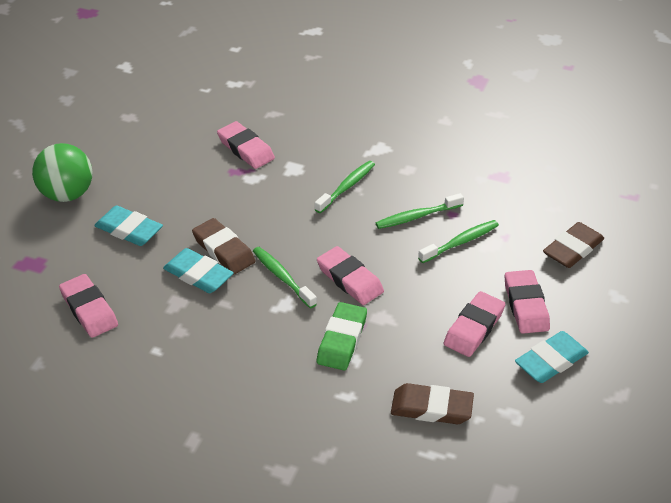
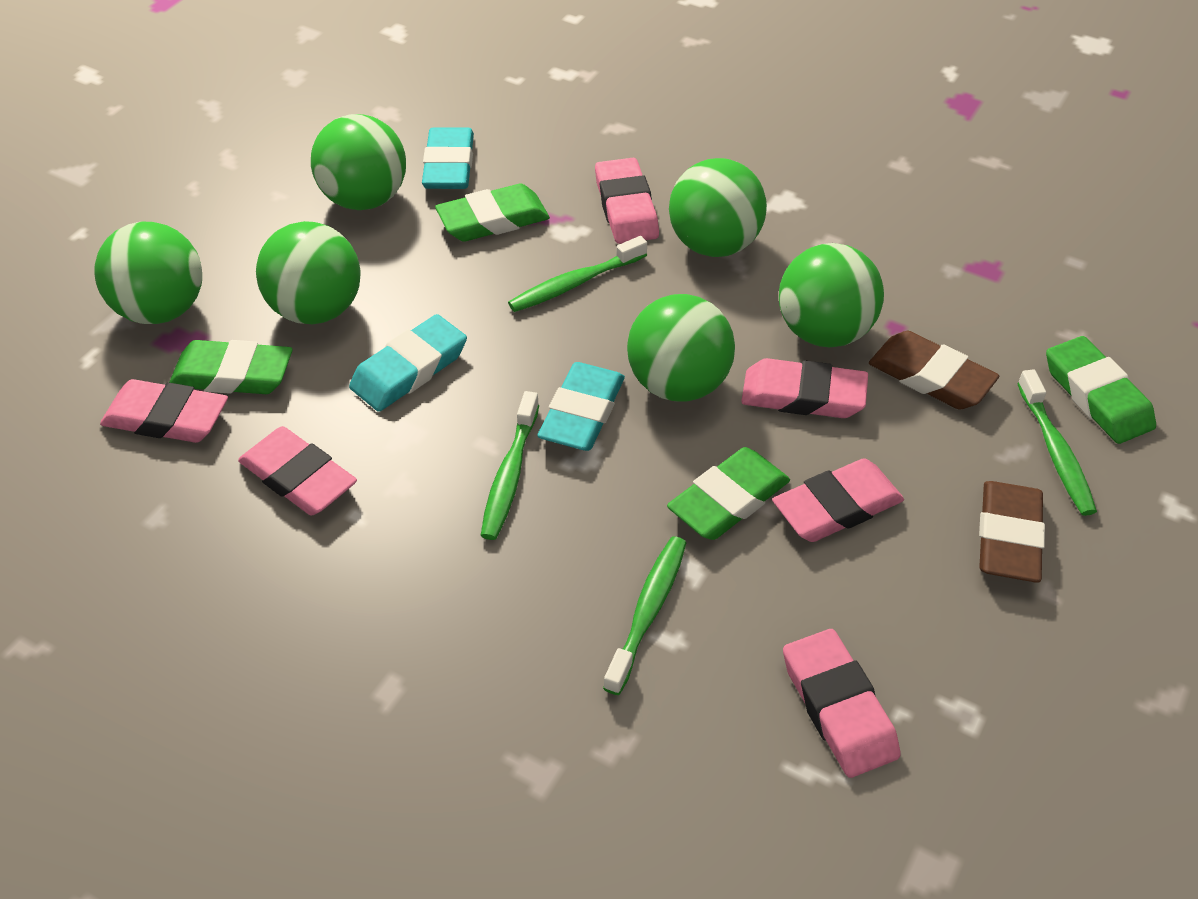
brown eraser: [192,218,255,274] [391,383,474,424] [543,222,604,268] = 3 -> [869,331,999,409] [979,481,1045,583] = 2
green ball: [32,143,93,202] = 1 -> [94,222,202,324] [256,221,360,324] [311,114,406,210] [627,294,735,401] [669,158,767,257] [779,243,884,347] = 6
green eraser: [317,302,367,370] = 1 -> [169,340,293,394] [435,184,550,241] [667,447,790,540] [1046,336,1156,444] = 4
pink eraser: [59,274,118,338] [217,121,275,169] [317,246,384,305] [444,291,505,357] [505,270,550,334] = 5 -> [100,379,228,443] [238,426,357,515] [595,158,659,244] [741,358,868,418] [772,458,904,542] [783,629,901,778] = 6

